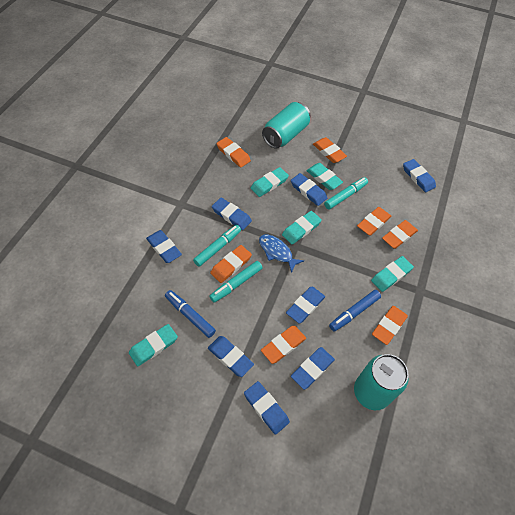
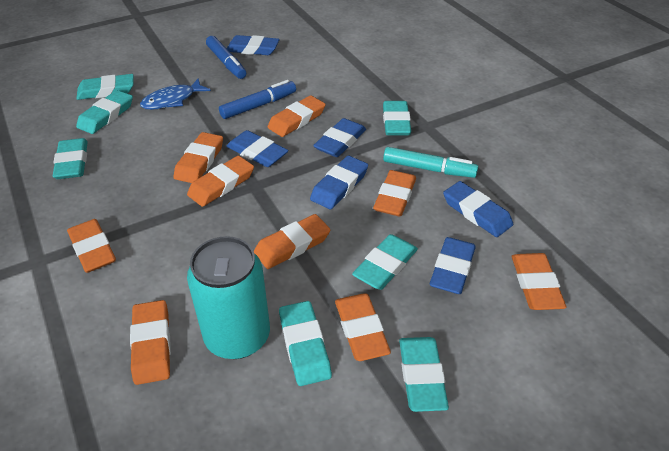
blue eraser: [146,230,182,263] [208,336,254,377] [212,198,252,230] [244,381,290,435] [286,287,325,324] [291,173,327,206] [291,347,335,390] [403,159,436,192] = 8 -> [226,130,289,167] [227,35,280,55] [310,156,368,209] [313,118,366,157] [429,237,476,294] [443,181,513,237] = 6
orange eraser: [210,245,252,283] [216,137,251,168] [261,326,306,364] [313,137,347,163] [357,207,391,236] [372,306,408,345] [382,220,418,249] = 7 -> [67,219,116,273] [130,300,171,385] [173,132,223,183] [187,156,254,207] [254,214,330,269] [268,95,326,137] [335,294,391,361] [373,170,416,216] [512,253,567,310] = 9
turquoise can: [262,102,310,149] [354,354,408,410] = 2 -> [187,236,270,359] = 1
turquoise eraser: [129,324,178,366] [251,167,289,197] [282,211,322,244] [306,163,343,190] [371,256,414,292] = 5 -> [53,138,88,179] [76,74,134,100] [76,90,133,134] [279,301,332,386] [352,234,418,290] [383,101,411,135] [399,337,449,412] = 7
turquoise marker: [193,225,241,267] [209,261,263,303] [324,177,368,210] = 3 -> [383,147,478,178] = 1

